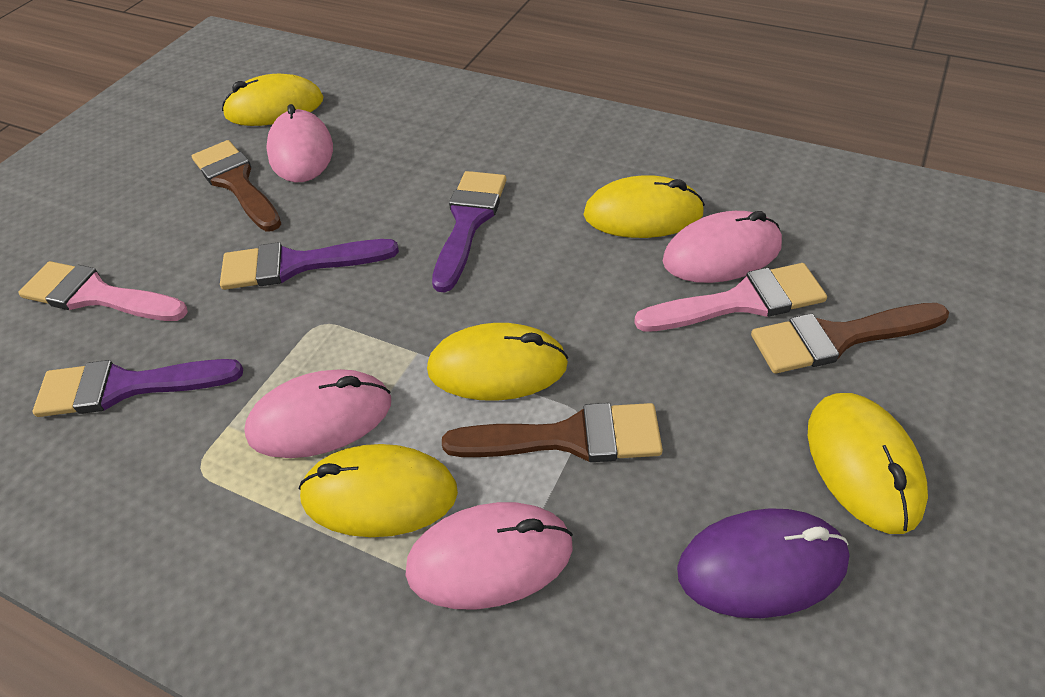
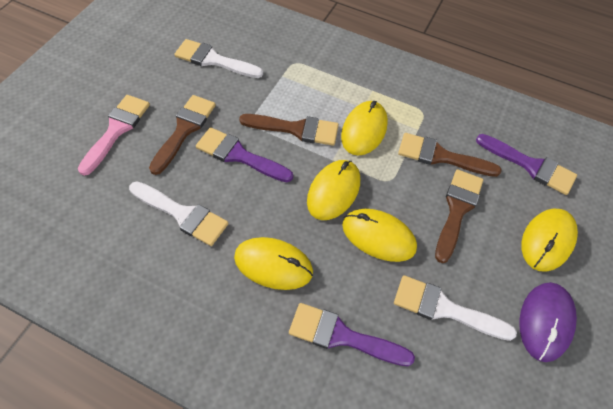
brown brush: [192,140,281,231] [442,403,663,462] [751,303,949,374] = 3 -> [149,95,216,175] [239,114,339,146] [398,133,502,177] [435,169,483,263] = 4
pink brush: [18,261,188,321] [634,263,827,332] = 2 -> [78,95,150,176] = 1
pink mouse: [244,369,391,458] [266,104,333,183] [405,502,573,610] [663,211,782,283] = 4 -> none = 0
white brush: none = 0 -> [129,181,229,246] [174,39,263,78] [394,275,517,341] = 3

